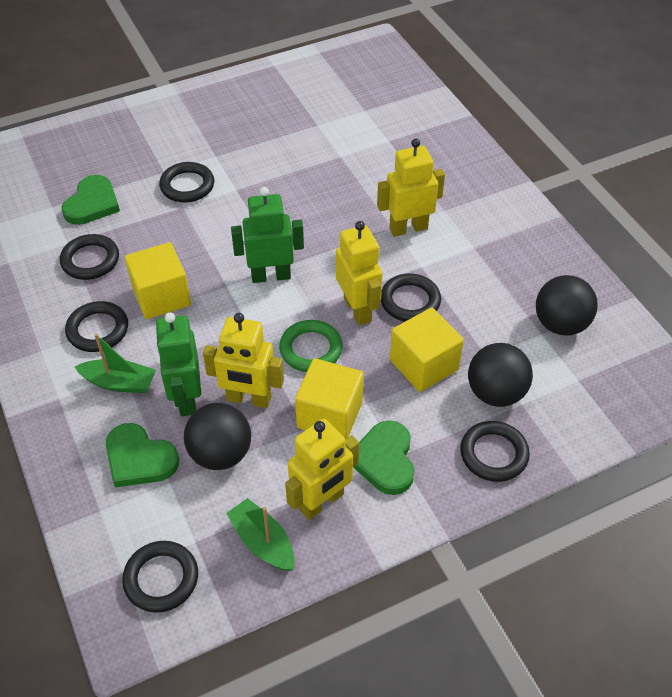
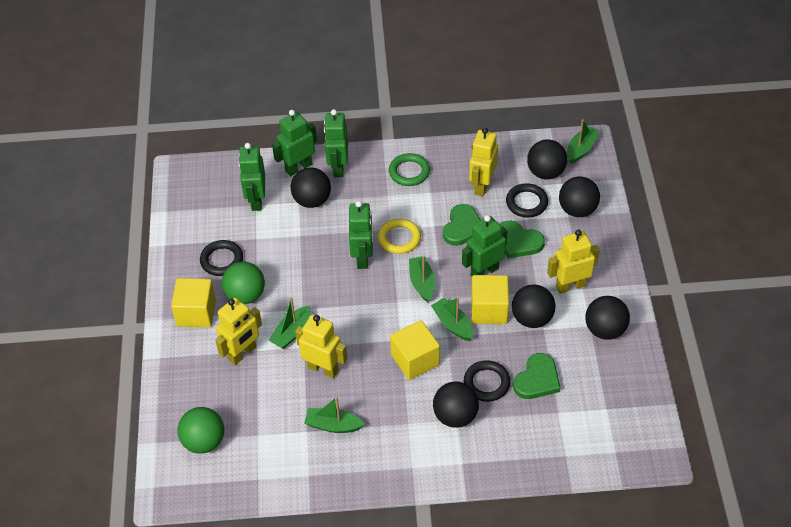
black ball: [184,403,251,470] [468,343,533,407] [536,275,598,336] = 3 -> [290,168,331,208] [433,381,479,428] [512,285,555,328] [527,139,567,180] [559,177,600,217] [585,296,630,340] = 6
black ring: [60,234,119,280] [65,301,128,352] [122,541,198,613] [159,162,214,202] [381,273,441,321] [460,421,530,482] = 6 -> [200,240,243,276] [464,360,511,402] [506,183,548,218] = 3
green ball: none = 0 -> [177,407,224,454] [222,262,265,304] = 2
green boat: [75,333,156,393] [226,498,295,571] = 2 -> [268,297,310,349] [304,396,365,433] [409,256,435,302] [431,297,473,341] [567,119,600,164] = 5
green robot: [155,312,201,416] [231,187,304,283] = 2 -> [238,143,265,211] [272,110,317,176] [324,109,348,177] [349,201,373,269] [462,215,507,276] = 5
yellow ring: none = 0 -> [378,219,421,254] = 1

